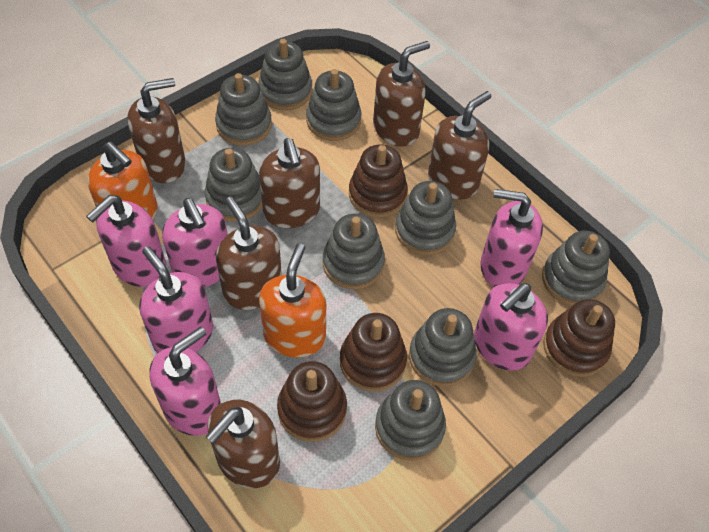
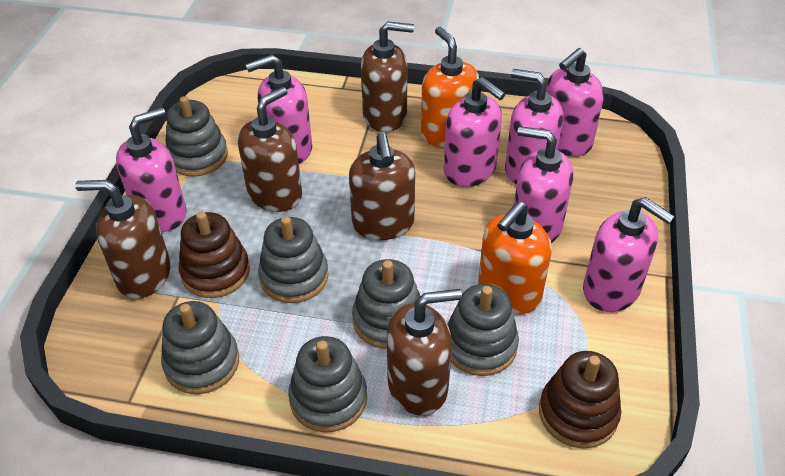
brown soap dispenser: [128,78,186,183] [206,400,280,488] [216,197,282,310] [259,138,320,228] [373,41,430,147] [428,91,491,199] = 6 -> [75,180,171,299] [238,87,302,212] [349,132,415,240] [361,21,414,132] [387,289,462,416] = 5
brown stacking toy: [277,361,347,442] [340,313,407,392] [349,145,408,218] [543,299,615,377] = 4 -> [179,212,250,298] [539,351,621,449] = 2
grey stacking toy: [205,148,262,222] [215,73,272,146] [258,39,313,110] [306,69,362,141] [323,214,385,289] [375,380,446,461] [395,181,456,255] [409,308,477,387] [542,231,610,306] = 9 -> [161,301,239,394] [165,96,228,177] [258,216,329,303] [288,336,367,433] [352,259,420,349] [447,284,519,376] = 6
pink soap dispenser: [86,195,166,287] [139,246,213,353] [149,327,221,436] [162,198,228,287] [474,283,548,371] [480,189,543,287] = 6 -> [116,107,186,232] [245,54,312,164] [444,77,505,187] [505,69,563,185] [514,126,573,243] [546,48,604,156] [583,197,675,312] = 7

